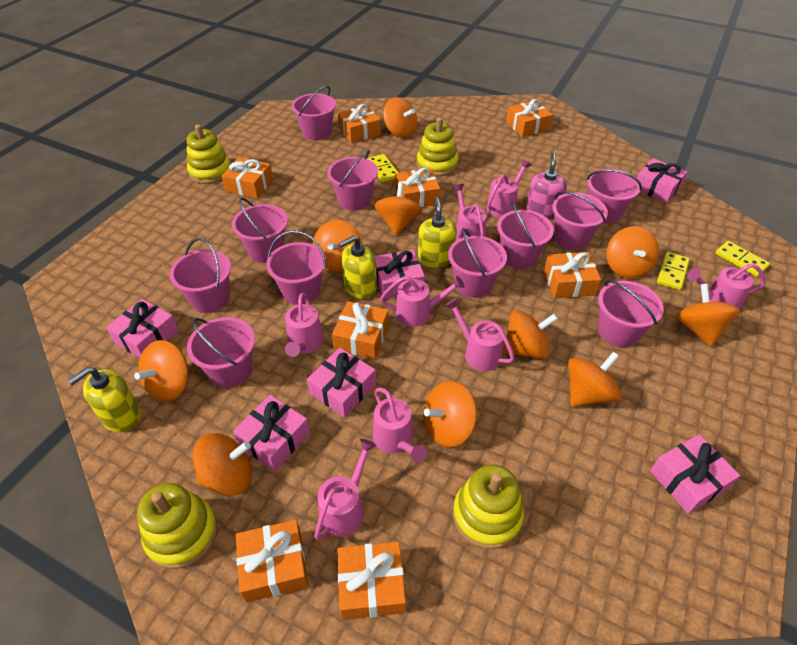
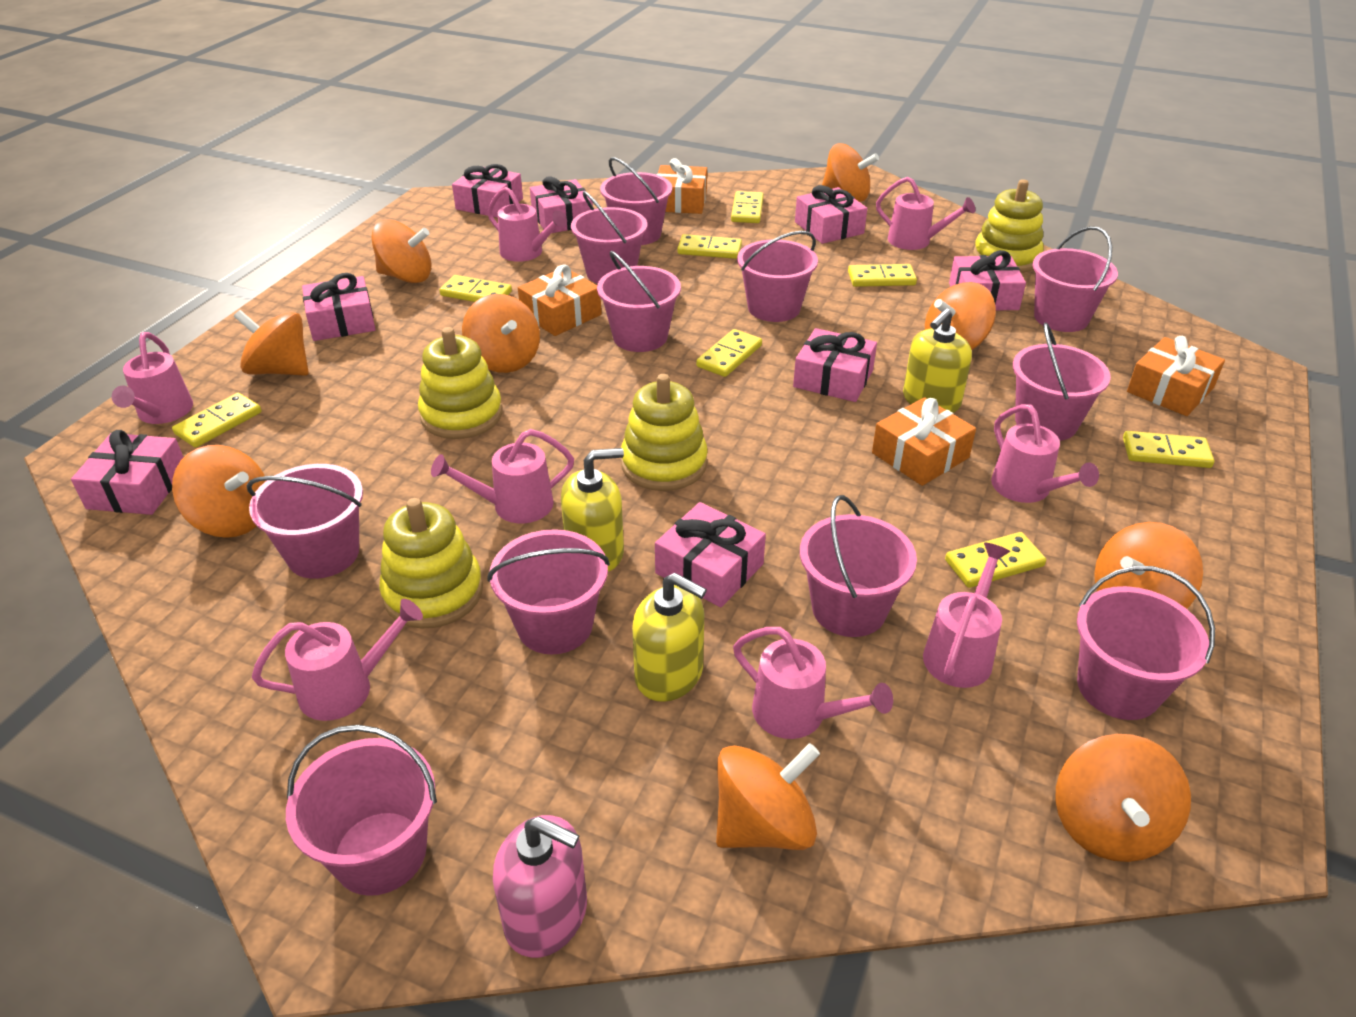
orange gift: [222,157,273,199] [236,520,308,603] [332,301,389,359] [337,542,406,620] [338,104,381,143] [395,168,440,207] [506,99,552,137] [544,252,601,298] = 8 -> [518,264,602,336] [657,158,707,214] [872,397,976,486] [1127,336,1225,416] = 4
orange spinning top: [134,340,189,402] [193,433,252,496] [313,220,363,272] [375,182,422,236] [383,97,417,138] [423,381,477,447] [503,310,558,360] [568,352,621,407] [606,226,659,279] [676,284,740,346] = 10 -> [172,445,267,538] [234,310,309,376] [371,220,432,283] [462,294,540,373] [716,743,820,850] [822,143,879,202] [925,282,996,350] [1055,734,1191,862] [1094,522,1203,609] = 9
pink gift: [106,299,179,358] [233,395,310,471] [307,348,376,417] [375,249,425,299] [637,158,687,203] [650,434,740,514] = 6 -> [71,430,184,515] [302,273,376,341] [452,164,523,218] [530,176,593,233] [655,502,766,607] [793,328,877,402] [795,185,867,244] [949,250,1026,310] = 8
yellow domino: [367,154,399,182] [657,252,690,290] [715,241,770,277] = 3 -> [172,393,261,448] [439,275,512,302] [677,234,742,259] [696,329,762,377] [731,191,764,223] [848,264,917,287] [945,532,1046,588] [1123,431,1214,468] = 8

